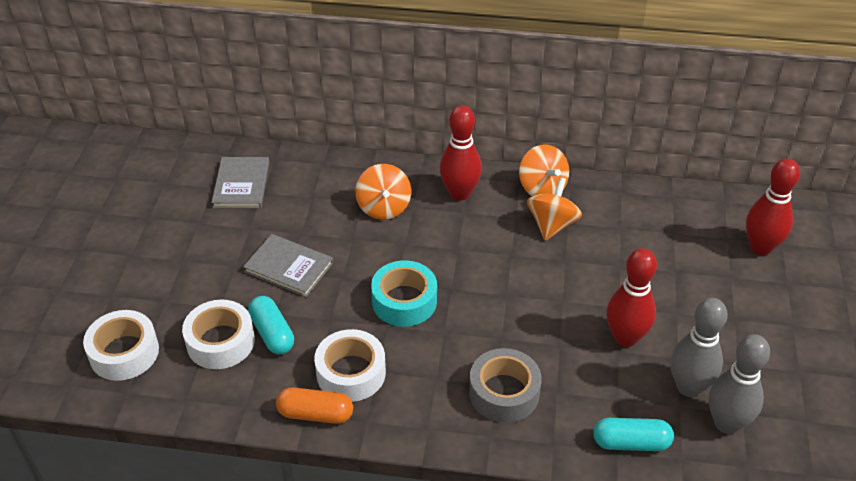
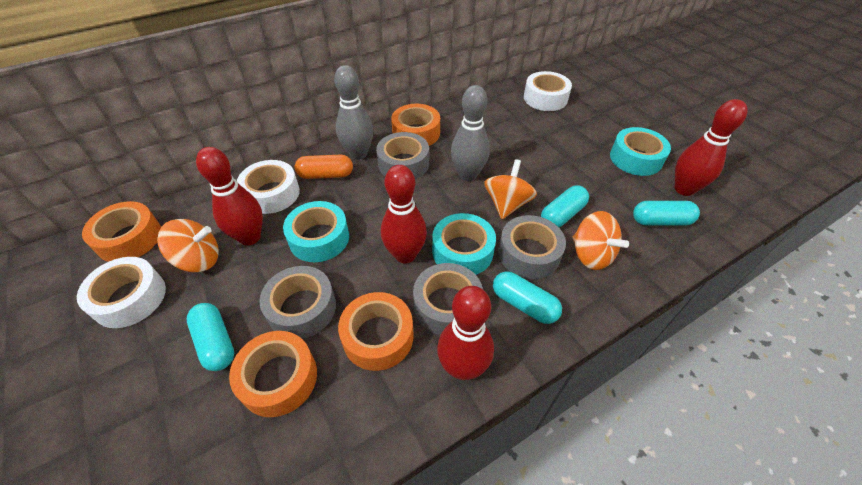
grey book: [211,157,269,208] [243,234,333,297] = 2 -> none = 0
grey tape: [469,348,542,423] = 1 -> [259,266,336,339] [376,132,429,179] [413,263,483,335] [498,215,566,279] = 4
orange tape: none = 0 -> [82,201,161,262] [229,331,317,417] [338,292,414,371] [391,104,440,146] = 4
red bowling pin: [439,105,482,201] [606,248,657,347] [746,158,800,255] = 3 -> [196,147,263,245] [381,165,427,263] [437,286,494,380] [675,99,747,196] = 4
turquoise capsule: [248,296,294,354] [593,418,674,451] = 2 -> [187,303,234,371] [493,271,562,324] [541,185,589,227] [633,201,700,226] = 4
turquoise tape: [371,260,437,327] = 1 -> [283,201,349,262] [432,213,496,275] [610,127,671,176] = 3

